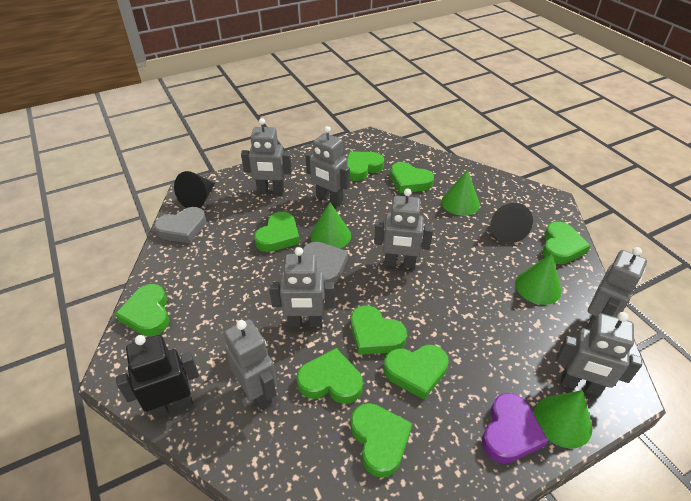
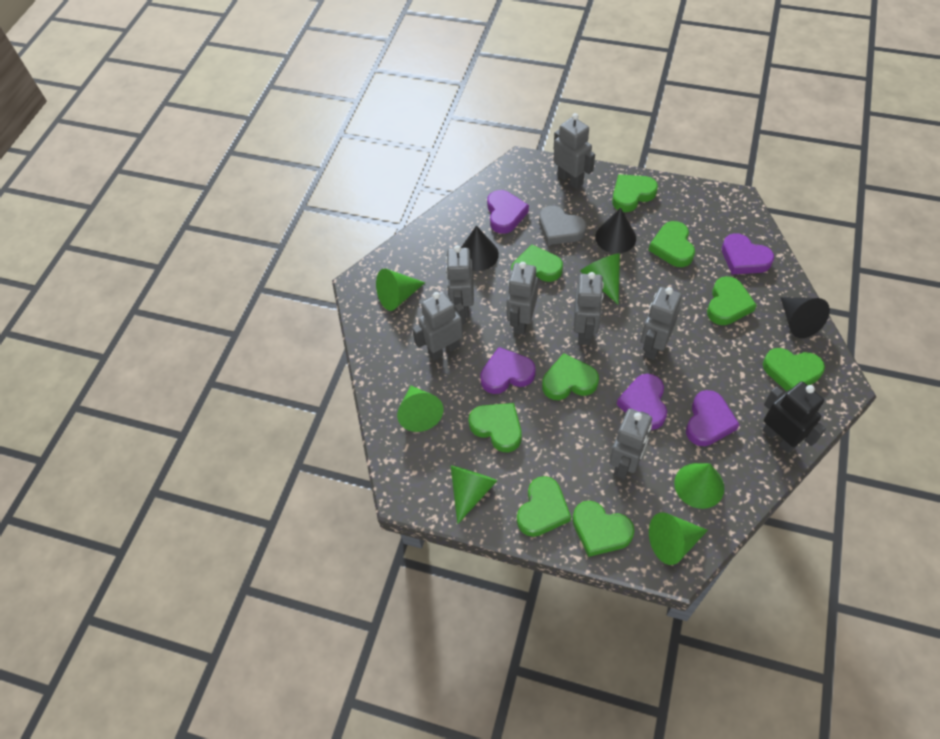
black cone: [174,171,215,208] [491,203,533,243] = 2 -> [461,226,499,271] [595,208,636,254] [780,297,830,338] = 3
green cone: [311,202,351,249] [441,170,480,216] [515,253,562,305] [534,390,592,448] = 4 -> [376,269,425,311] [397,385,443,432] [450,465,497,524] [580,253,620,304] [649,512,708,565] [674,463,724,509] = 6
grey heart: [154,207,206,243] [303,242,348,284] = 2 -> [539,206,586,245] = 1
purple heart: [482,393,548,464] = 1 -> [480,347,536,394] [487,190,529,234] [617,374,667,430] [686,390,740,446] [722,233,774,274] = 5

